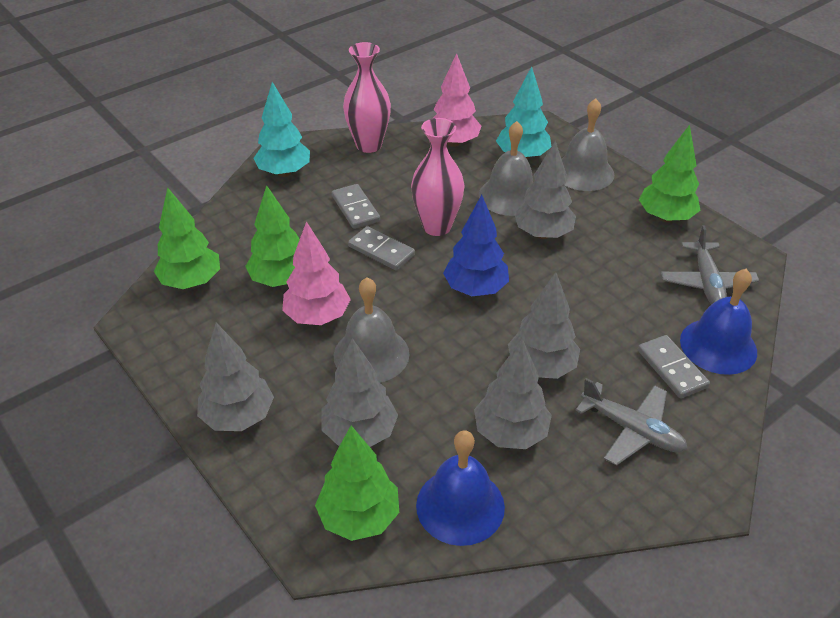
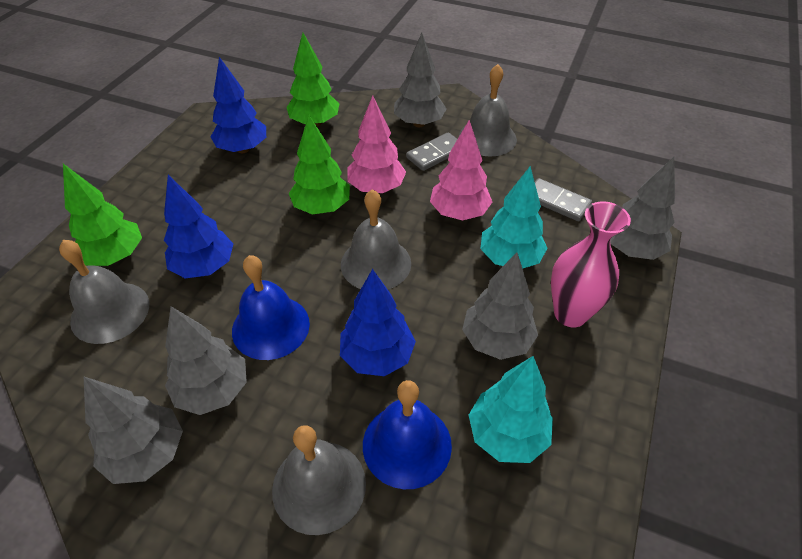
blue tree: [443,195,509,296] = 1 -> [164,175,233,278] [211,57,266,153] [340,269,416,376] = 3
green tree: [154,187,220,289] [245,185,300,287] [315,426,399,541] [639,125,700,222] = 4 -> [63,164,142,266] [286,33,339,127] [289,115,350,215] = 3
grey bell: [334,277,409,383] [479,121,533,216] [562,99,614,191] = 3 -> [59,240,149,344] [272,425,366,535] [341,190,411,289] [459,64,517,156] = 4
grey domino: [332,184,380,229] [348,226,415,271] [638,335,710,398] = 3 -> [406,132,457,171] [535,178,592,221] = 2
grey plane: [575,378,688,466] [661,225,759,305] = 2 -> none = 0
pink vase: [343,42,391,153] [411,118,465,236] = 2 -> [551,201,631,327] = 1

